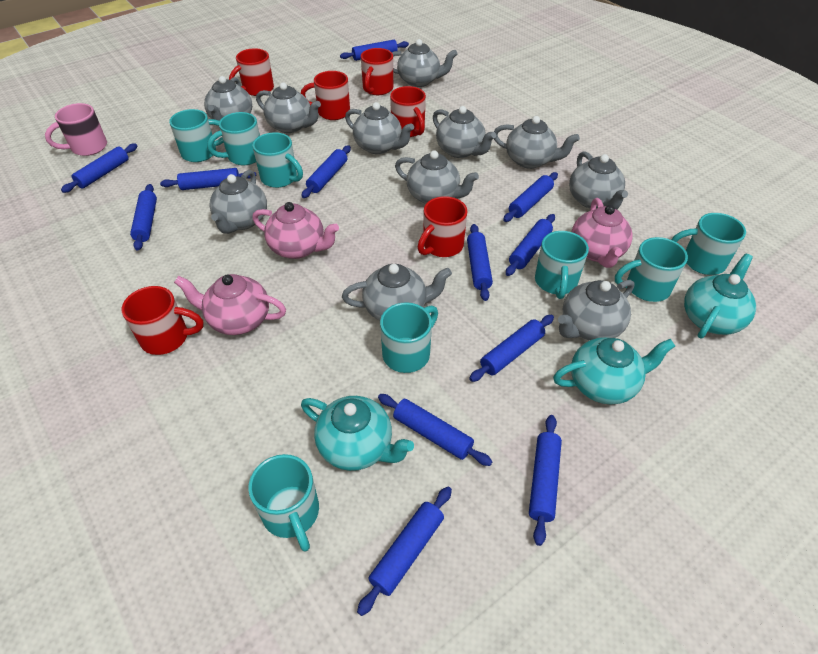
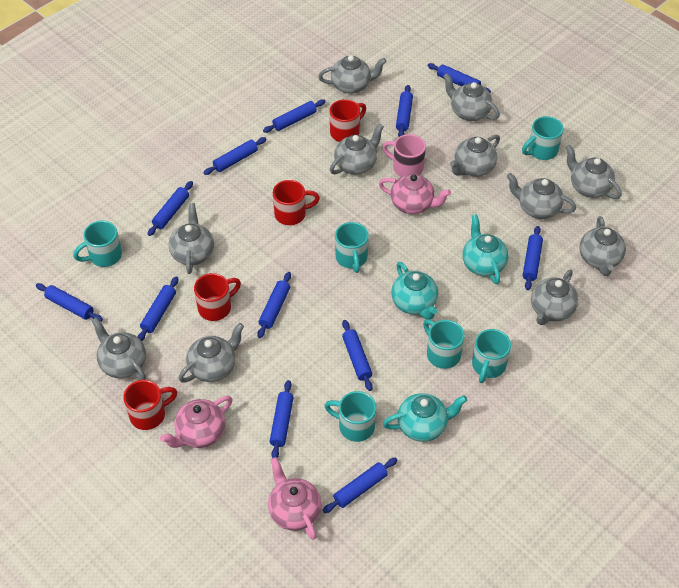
red mug: [122,286,203,355] [229,48,274,96] [301,71,350,120] [361,48,393,95] [390,86,426,137] [418,196,467,257] = 6 -> [123,380,177,430] [194,273,241,321] [273,180,320,225] [330,99,366,142] = 4
turquoise mug: [169,109,223,162] [207,112,260,165] [248,454,319,552] [253,132,303,188] [380,302,438,373] [535,231,589,299] [615,237,688,302] [671,213,746,275] = 8 -> [73,221,122,267] [325,391,376,442] [335,222,369,273] [423,319,465,369] [472,329,511,383] [522,116,564,160] = 6

